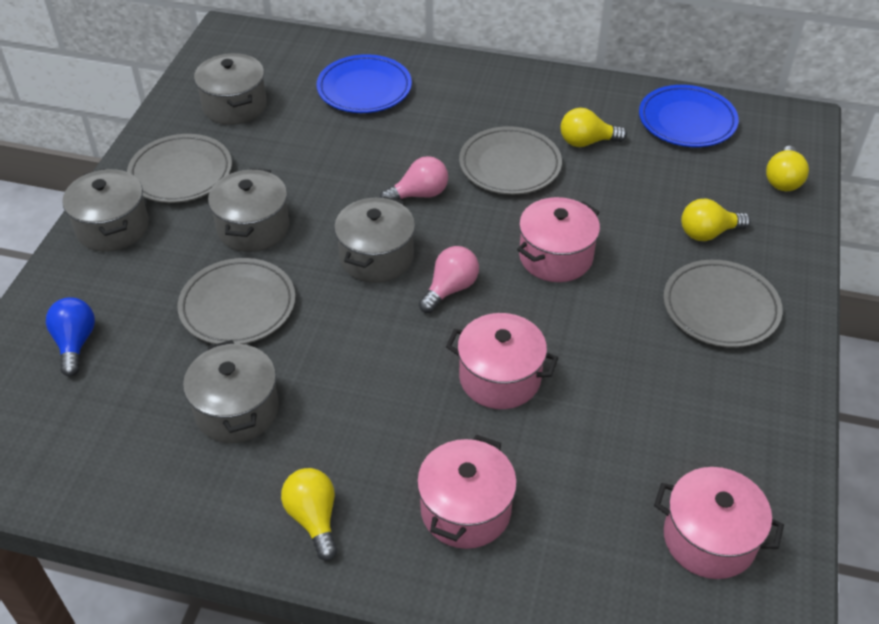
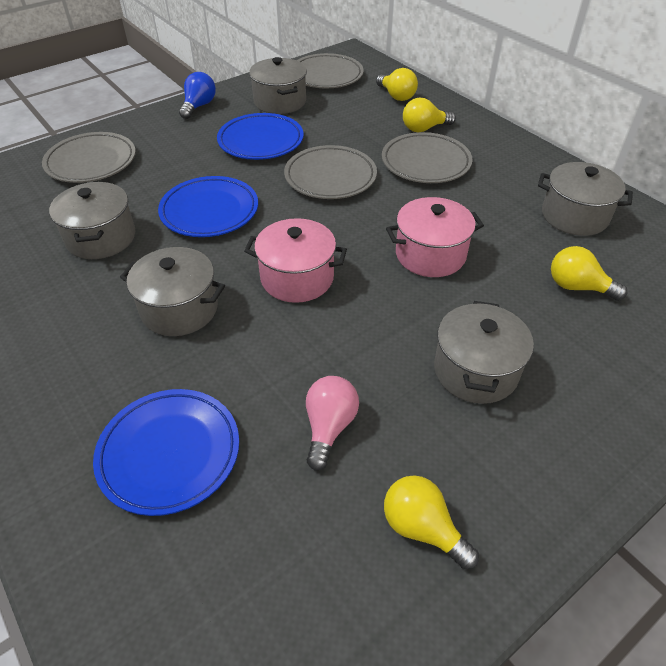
blue plate: [317,54,412,113] [639,85,739,147] = 2 -> [93,389,239,516] [158,176,258,237] [217,113,303,160] = 3
pink light bulb: [380,156,448,200] [419,246,479,313] = 2 -> [306,376,359,471] = 1
pink pot: [417,434,517,549] [446,313,558,409] [517,197,600,282] [654,467,784,579] = 4 -> [244,218,347,303] [386,197,484,277] = 2

